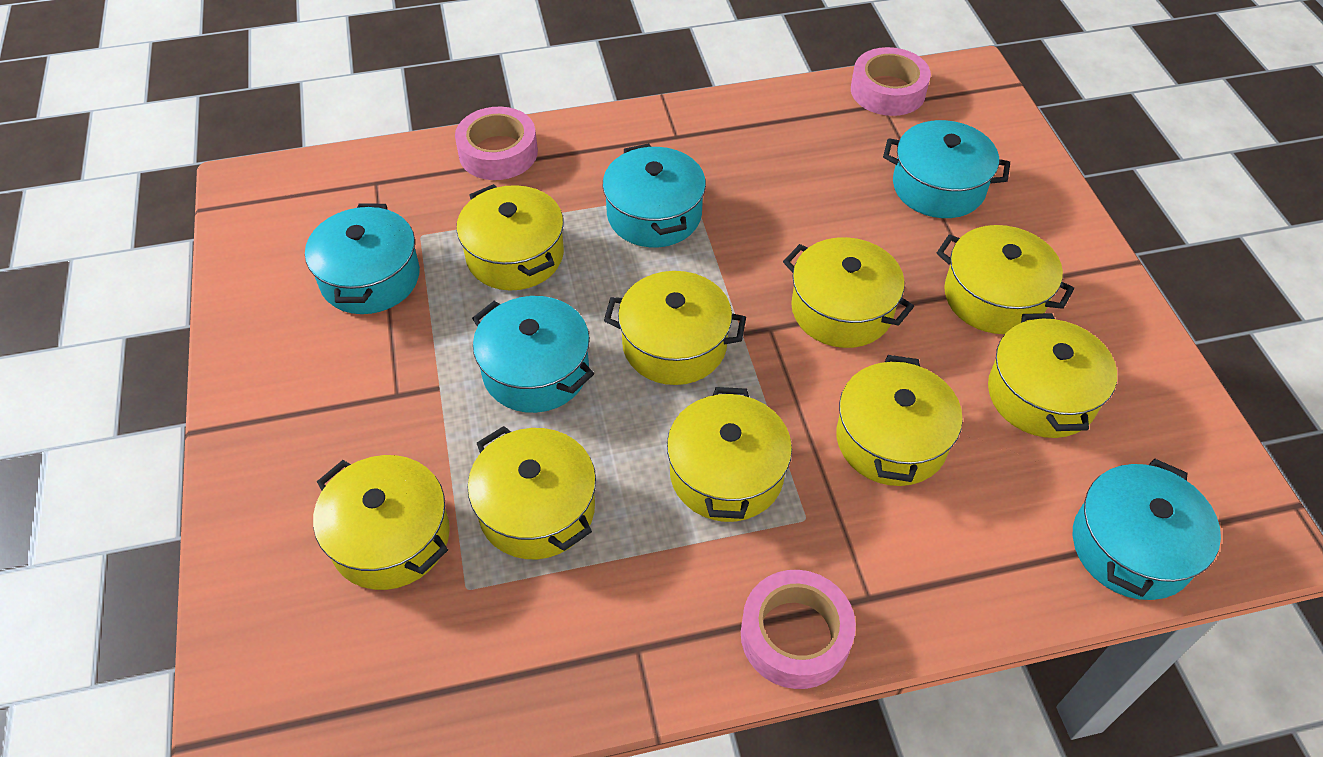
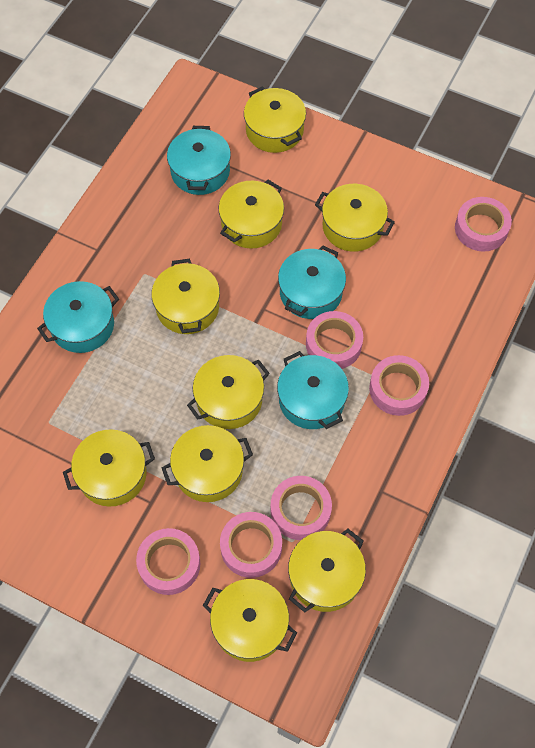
pink tape: [455,107,538,180] [741,570,856,689] [851,47,931,116] = 3 -> [136,528,200,595] [220,512,282,578] [270,476,332,540] [306,311,363,369] [369,355,429,416] [455,197,512,252] = 6
turquoise pot: [305,204,420,314] [472,296,594,413] [603,143,706,247] [883,120,1010,218] [1073,458,1221,600] = 5 -> [37,281,119,353] [167,126,231,195] [277,351,349,429] [278,245,346,319] = 4

